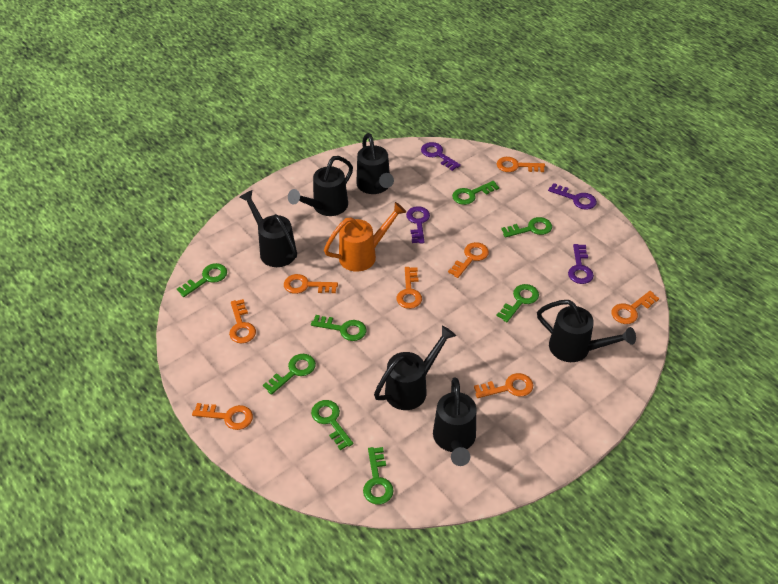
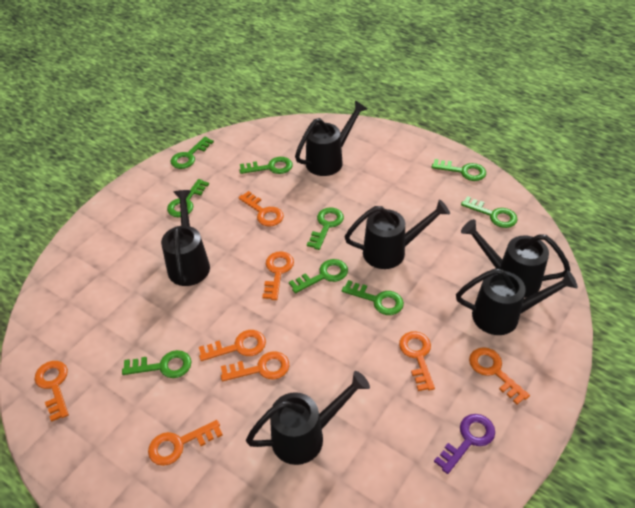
green key: [177,263,227,297] [263,354,316,395] [311,315,367,341] [311,400,353,450] [363,447,394,504] [452,181,499,205] [497,284,539,322] [501,217,552,238] = 8 -> [122,350,192,378] [167,179,209,217] [171,137,214,169] [239,157,293,174] [289,259,348,293] [307,207,344,250] [342,280,404,315] [432,159,486,181] [461,196,518,228] = 9
orange watering can: [324,202,406,272] = 1 -> none = 0
purple key: [406,206,430,244] [421,142,461,171] [548,183,597,210] [568,244,594,284] = 4 -> [434,414,495,474] = 1

